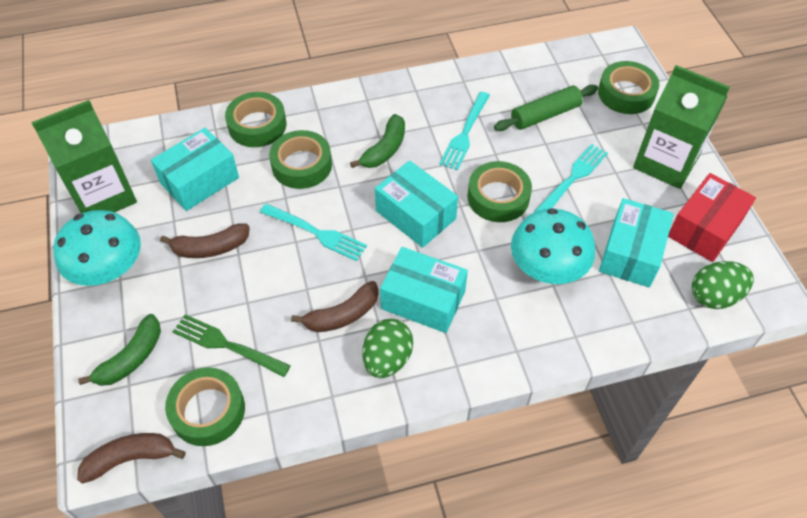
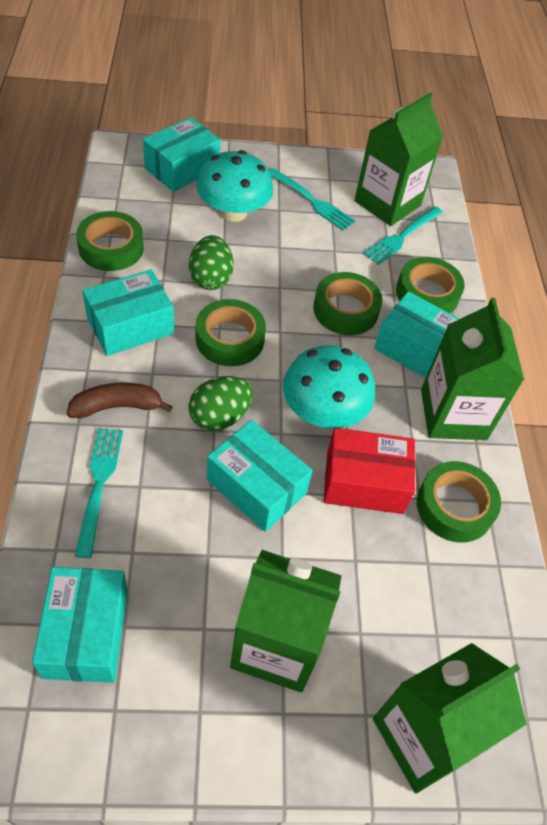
brown banana: [77,433,186,484] [160,223,250,258] [291,281,379,332] = 3 -> [67,382,173,418] = 1
green banana: [78,314,161,386] [350,114,405,168] = 2 -> none = 0
green carton: [31,100,137,214] [633,65,730,189] = 2 -> [230,550,342,692] [355,93,443,226] [373,643,526,794] [421,298,524,440] = 4
green fork: [173,314,291,377] = 1 -> none = 0
green rolling pin: [494,85,598,131] = 1 -> none = 0
turquoise box: [151,128,239,211] [375,160,458,248] [380,247,468,333] [599,198,674,287] = 4 -> [32,567,128,683] [82,269,174,356] [143,117,221,192] [207,420,313,532] [374,291,459,378] = 5

